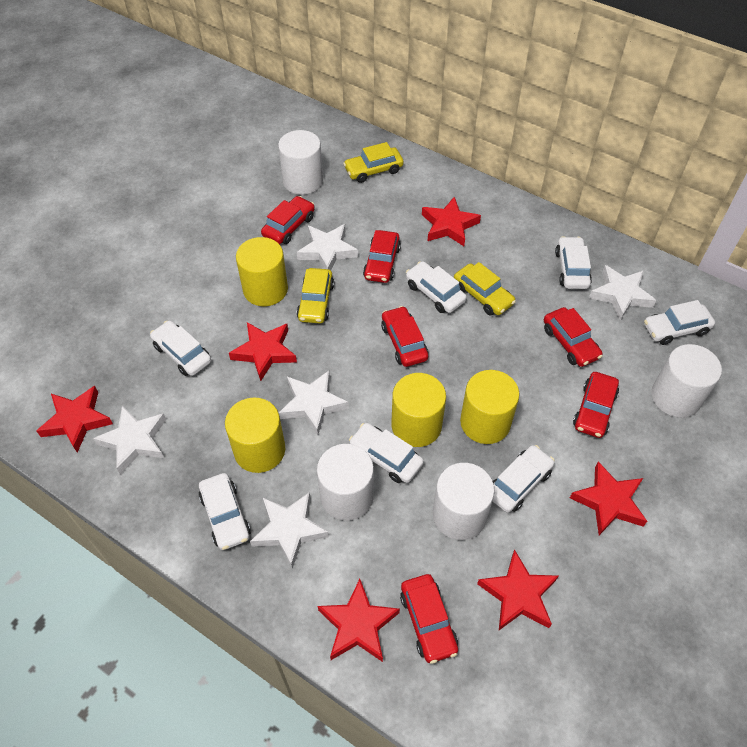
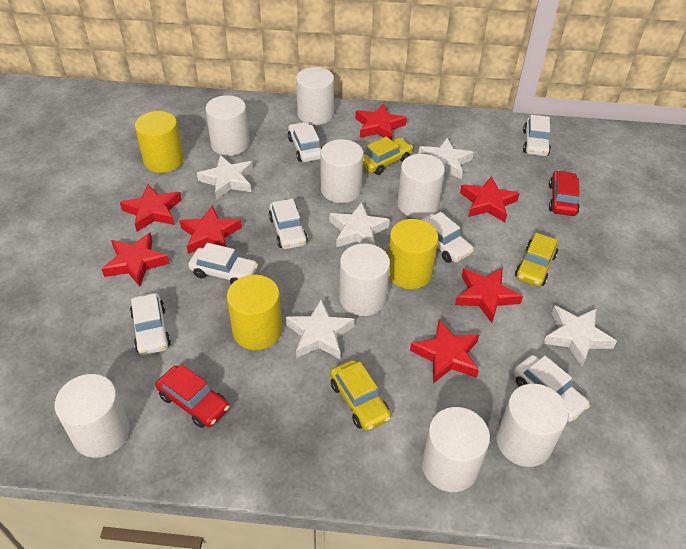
red car: [261,196,315,244] [363,230,401,283] [381,306,428,367] [400,574,458,664] [544,307,603,367] [573,372,619,438] = 6 -> [155,365,229,428] [549,170,580,216] = 2
red star: [37,386,113,453] [229,322,297,381] [318,579,400,662] [422,197,481,246] [477,550,558,630] [570,462,647,535] = 6 -> [102,232,170,287] [120,184,182,232] [179,205,242,254] [355,104,407,140] [410,319,480,384] [455,268,523,323] [460,176,520,222] = 7
white cylinder: [278,130,323,195] [317,444,374,520] [433,463,495,540] [651,344,722,418] = 4 -> [55,374,130,458] [205,95,249,156] [296,67,334,125] [320,139,363,203] [339,243,390,316] [397,154,445,219] [422,407,490,492] [496,384,568,467] = 8
yellow cylinder: [225,398,285,473] [236,237,288,306] [391,373,446,447] [460,370,520,444] = 4 -> [135,111,184,173] [227,275,282,350] [388,219,439,289] = 3

